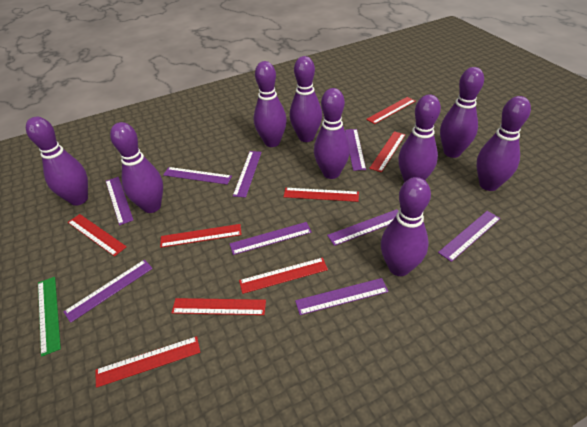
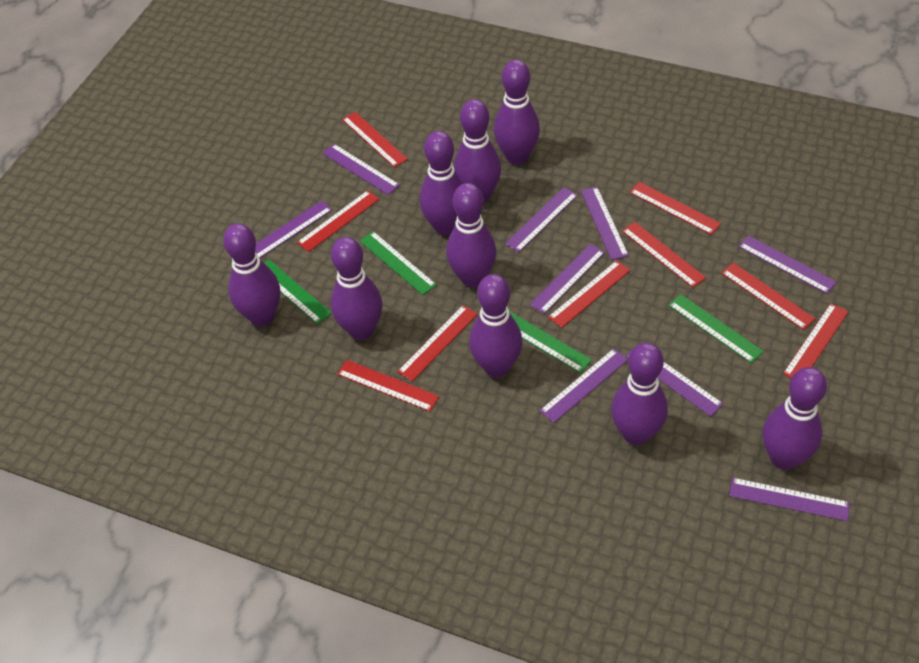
green ruler: [38,277,61,357] = 1 -> [264,260,332,324] [360,231,437,295] [509,311,592,373] [669,294,764,363] = 4
red ruler: [68,214,127,257] [95,336,200,388] [160,224,242,248] [172,298,266,315] [239,257,328,294] [284,188,359,202] [366,97,416,124] [369,131,406,172] = 8 -> [297,190,379,252] [337,360,439,412] [342,112,408,168] [397,305,478,381] [548,260,630,328] [622,222,706,287] [630,182,721,235] [722,262,816,330] [783,303,848,378] = 9

